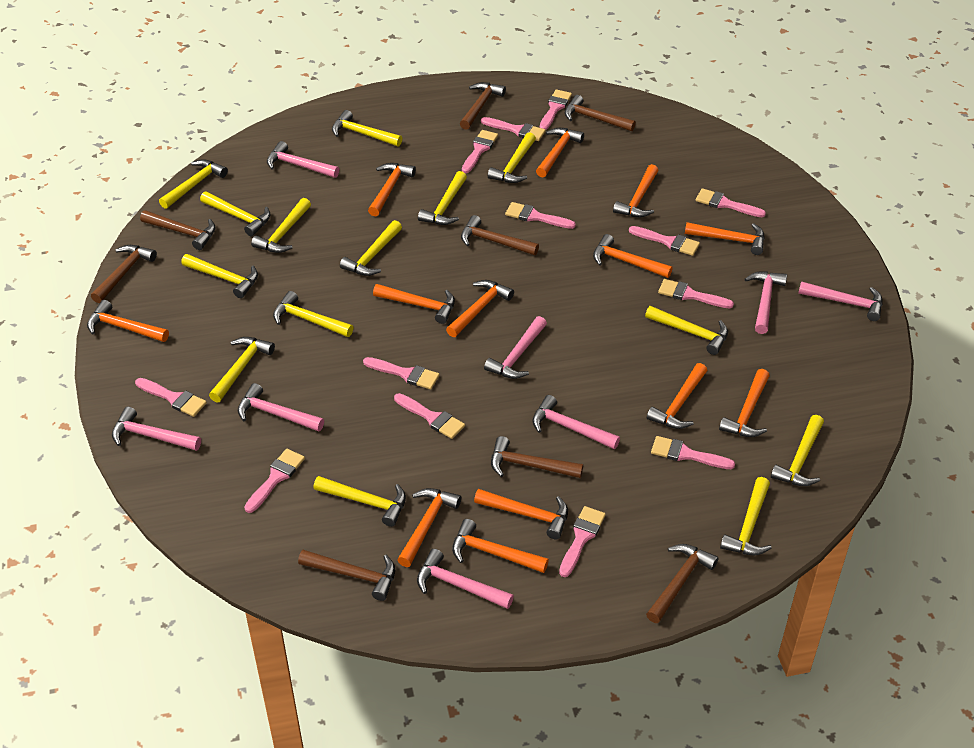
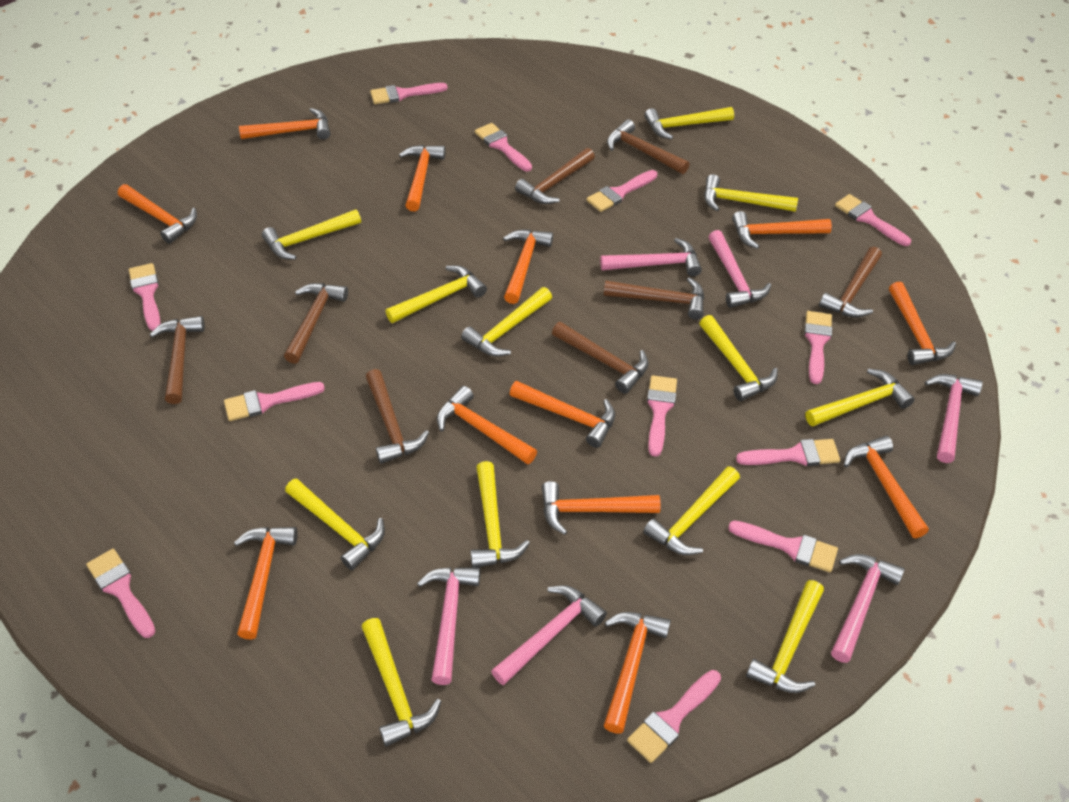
orange hammer: [87,300,169,342] [368,163,416,216] [373,284,455,324] [397,488,461,567] [446,280,514,337] [452,519,549,573] [474,489,568,539] [536,128,584,178] [593,234,673,278] [613,164,659,217] [647,363,707,429] [685,222,765,255] [719,369,770,437] = 13 -> [118,184,197,244] [234,527,298,640] [239,108,330,140] [399,145,446,211] [437,386,537,464] [503,229,553,304] [510,381,615,448] [542,481,661,535] [604,612,671,733] [732,211,832,249] [844,436,929,538] [889,282,956,365] = 12
pink brush: [135,378,207,417] [244,449,305,513] [363,357,440,389] [394,393,465,439] [462,130,498,173] [481,117,546,141] [505,202,576,229] [540,89,572,130] [559,506,606,577] [629,226,700,256] [651,436,735,469] [658,279,734,308] [696,188,766,217] = 13 -> [86,549,155,638] [129,263,161,331] [224,382,325,421] [370,83,448,104] [475,123,532,172] [587,170,657,212] [627,670,721,763] [647,375,677,457] [728,521,838,572] [736,439,840,466] [804,311,832,384] [835,194,911,246] = 12
pink hammer: [112,407,201,451] [238,383,324,432] [267,141,339,178] [417,549,514,609] [484,316,547,379] [532,395,620,449] [745,271,787,334] [798,281,883,321] = 8 -> [417,567,480,685] [491,585,607,685] [600,238,702,276] [708,230,771,308] [831,554,905,663] [925,374,983,463] = 6
yellow hammer: [159,159,228,209] [181,254,258,298] [200,191,270,237] [209,337,275,403] [251,198,311,253] [273,291,353,337] [313,476,406,527] [332,110,402,146] [340,220,402,276] [418,171,467,225] [488,132,536,183] [645,306,728,355] [720,477,772,555] [771,415,824,486] = 14 -> [262,209,361,260] [285,478,385,570] [361,618,442,747] [385,265,487,323] [461,287,552,357] [470,461,530,567] [643,466,740,555] [644,107,734,139] [699,315,778,401] [704,174,798,212] [746,580,824,693] [805,368,915,426] = 12

